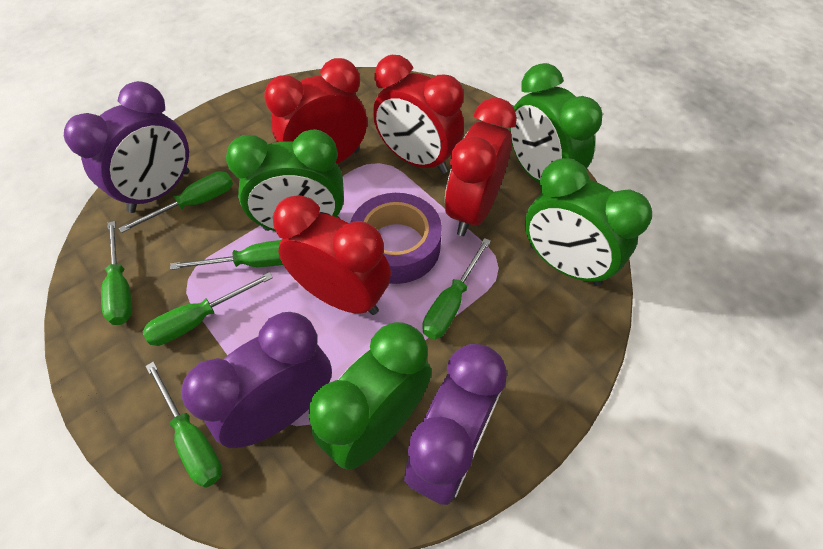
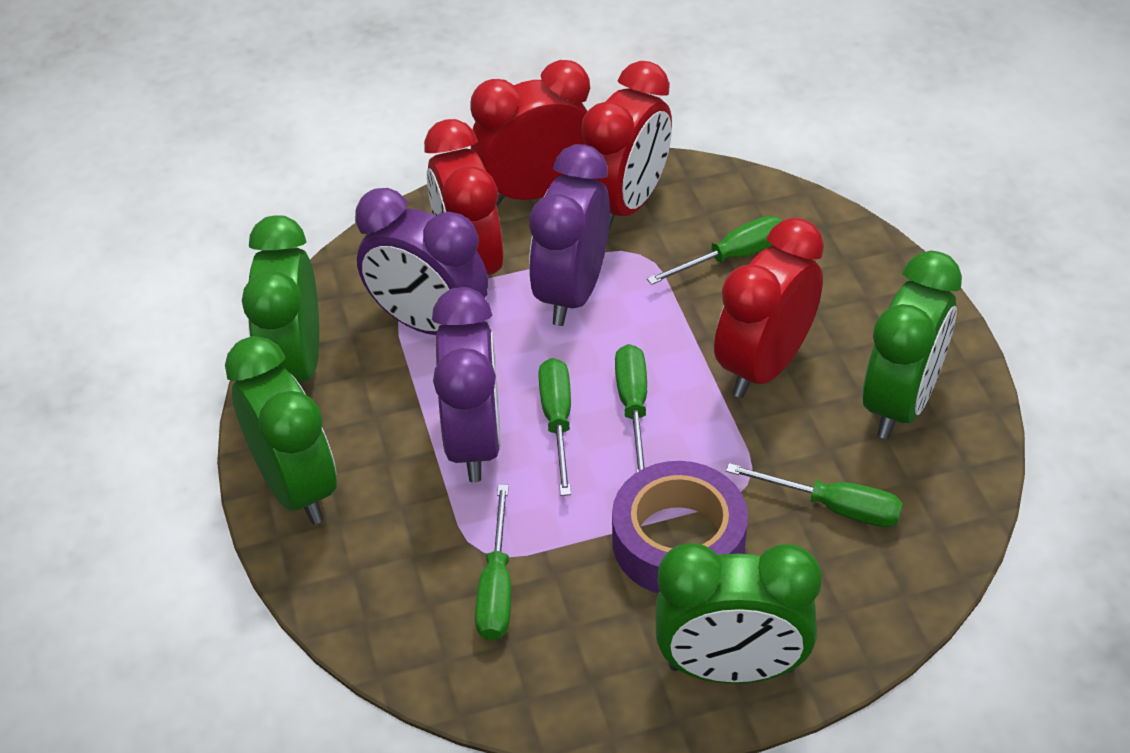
green screwdriver: [101,221,132,325] [119,171,233,233] [143,272,273,346] [146,361,222,488] [170,240,283,270] [422,238,491,339] = 6 -> [475,484,511,641] [538,358,571,496] [615,344,647,473] [647,216,782,285] [726,463,903,527] = 5

